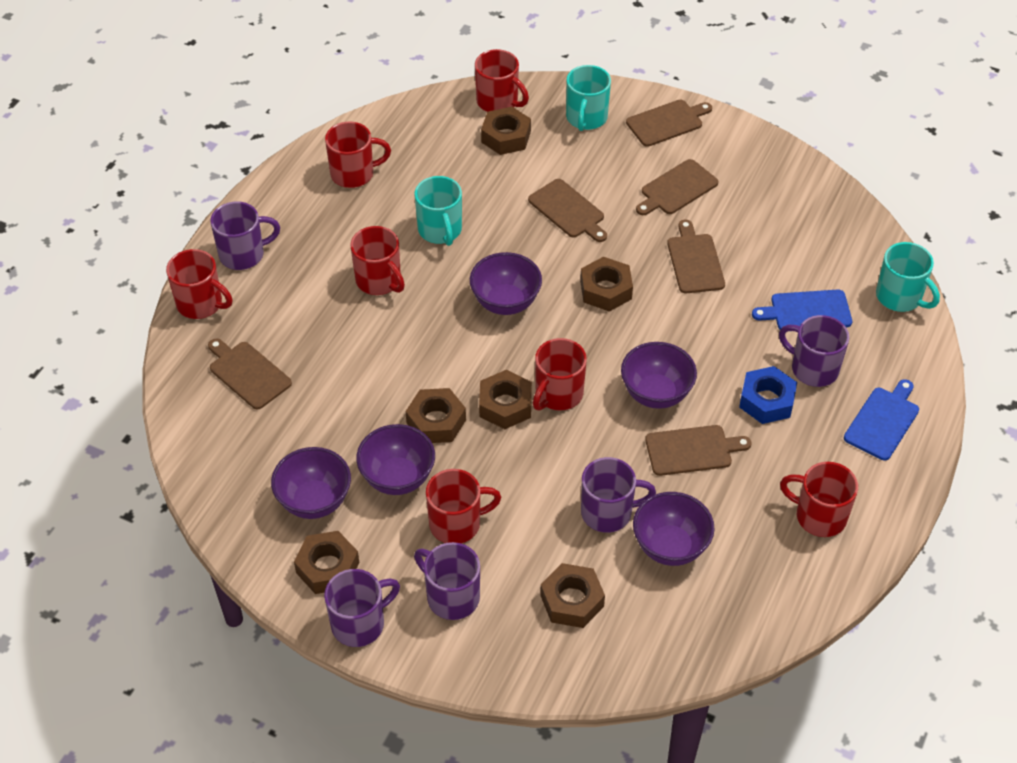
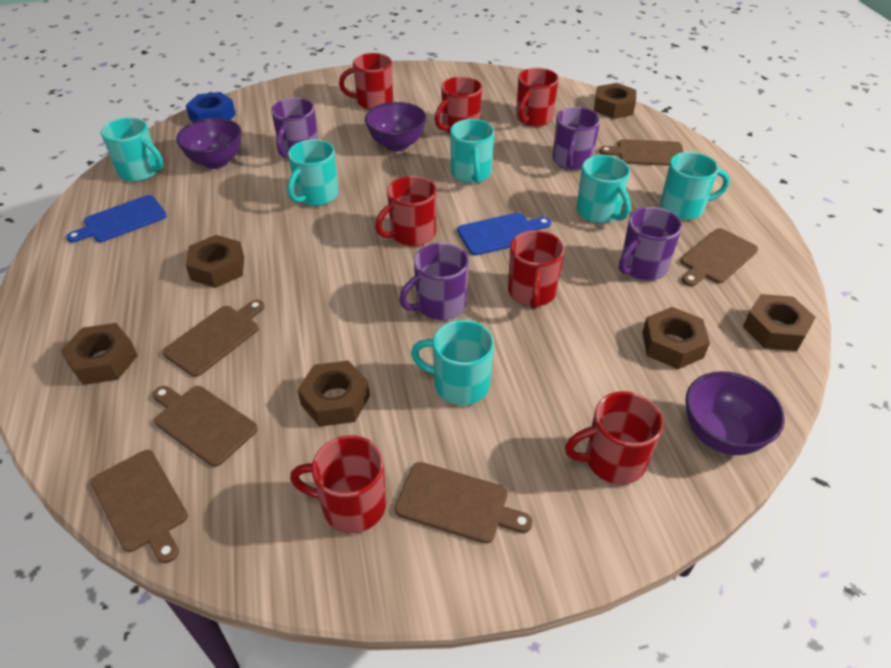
purple bowl: [271,447,351,519] [356,424,435,495] [470,252,542,315] [621,342,697,409] [633,492,715,566] = 5 -> [176,118,242,169] [365,102,427,151] [686,371,785,455] = 3
purple mug: [210,202,280,270] [324,569,400,647] [414,542,480,620] [581,457,656,533] [779,315,849,387] = 5 -> [271,98,318,159] [399,243,469,320] [553,107,600,170] [619,207,682,281] = 4
turquoise mug: [414,176,462,246] [566,65,611,131] [876,242,940,312] = 3 -> [101,117,163,182] [288,139,339,206] [411,320,494,405] [450,119,495,183] [577,155,631,223] [660,152,730,220] = 6

